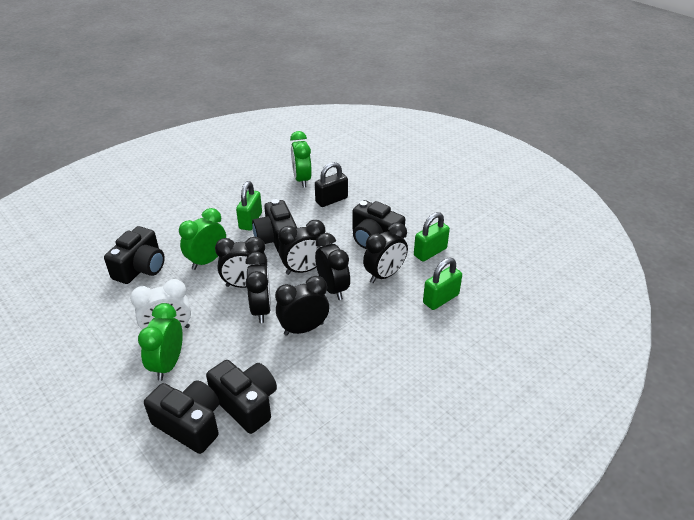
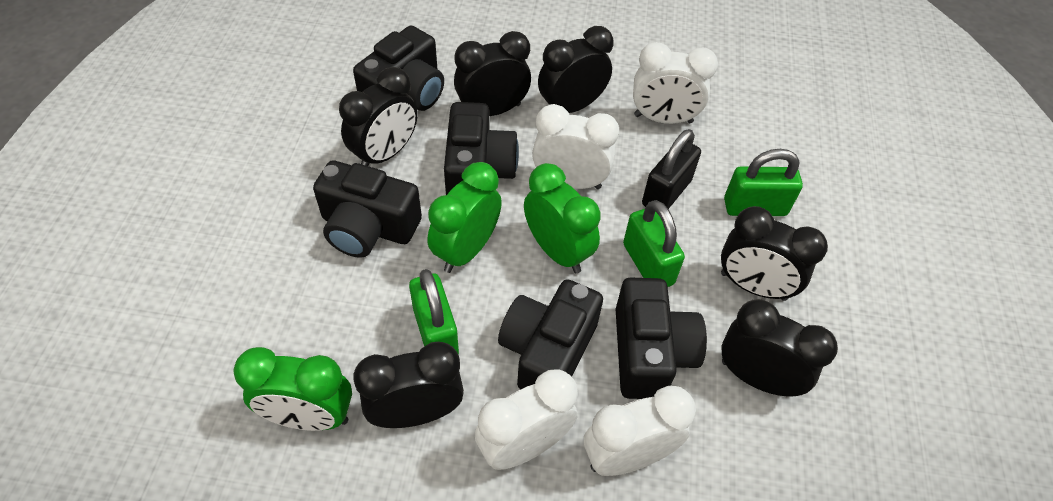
white clock: [130,279,191,330] = 1 -> [475,370,578,470] [532,104,619,189] [584,386,696,476] [633,42,718,124] = 4

